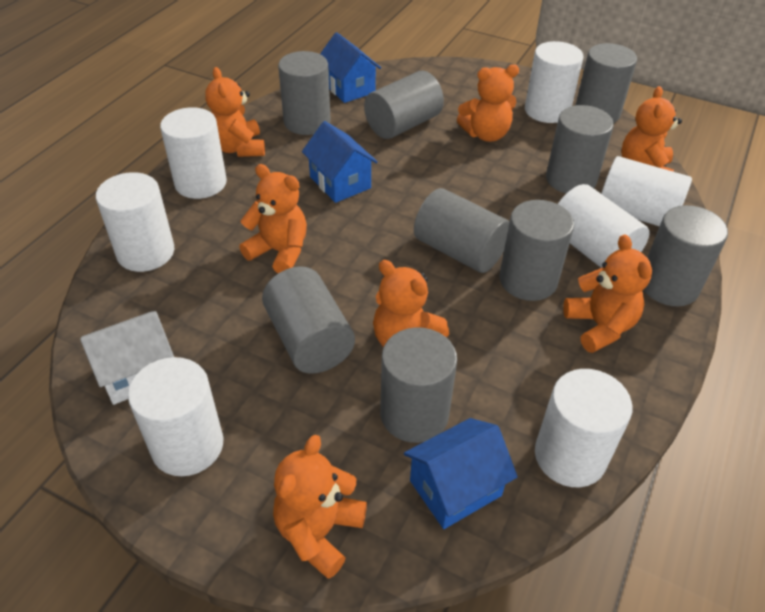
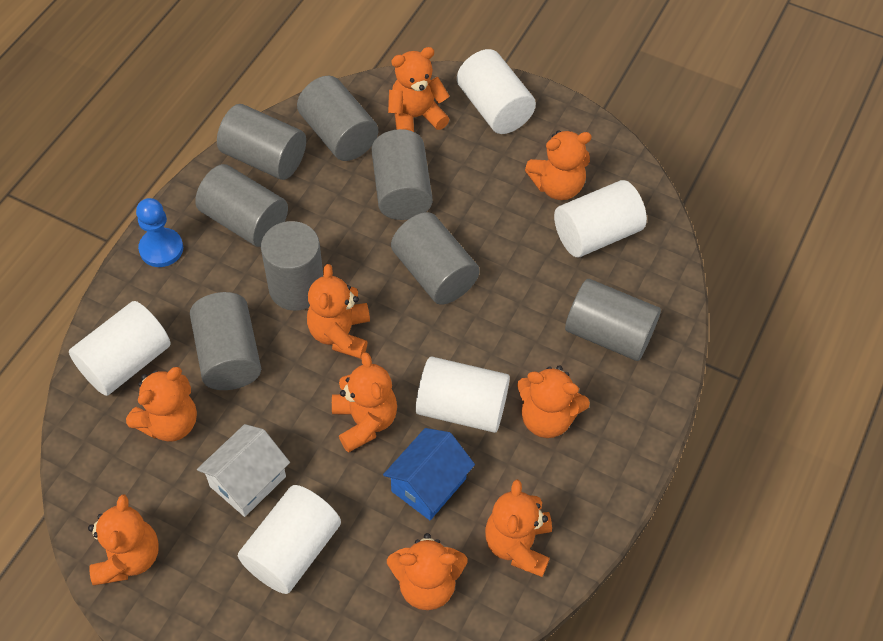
blue house: [302,121,378,203] [320,32,381,103] [404,418,518,529] = 3 -> [383,428,475,520] = 1
blue pawn: none = 0 -> [136,198,183,267] = 1
grey cylinder: [262,266,355,374] [278,51,331,135] [364,71,444,139] [380,327,457,443] [414,188,509,273] [500,200,574,301] [546,105,614,194] [575,43,637,123] [644,205,728,306] = 9 -> [190,292,261,390] [195,164,288,247] [217,104,306,180] [261,221,323,311] [297,76,378,161] [371,129,433,220] [391,212,480,305] [565,279,661,361] = 8
orange teddy bear: [205,67,265,157] [239,164,307,273] [273,435,367,579] [373,260,449,347] [457,64,519,142] [563,235,652,353] [621,86,682,172] = 7 -> [88,494,159,585] [126,367,197,442] [307,264,370,359] [332,352,397,453] [387,533,467,610] [388,47,450,132] [485,480,552,577] [517,365,590,438] [525,130,592,200] = 9
white cylinder: [96,172,174,272] [128,357,223,476] [160,107,227,199] [525,41,584,123] [535,369,632,487] [558,184,650,268] [601,156,692,227] = 7 -> [69,301,171,396] [238,485,341,594] [416,356,510,433] [457,49,536,134] [554,180,647,257] = 5

